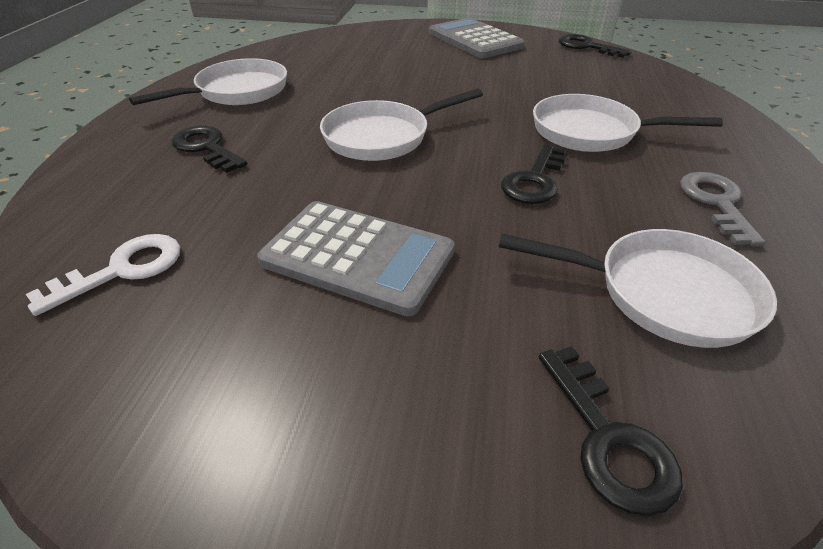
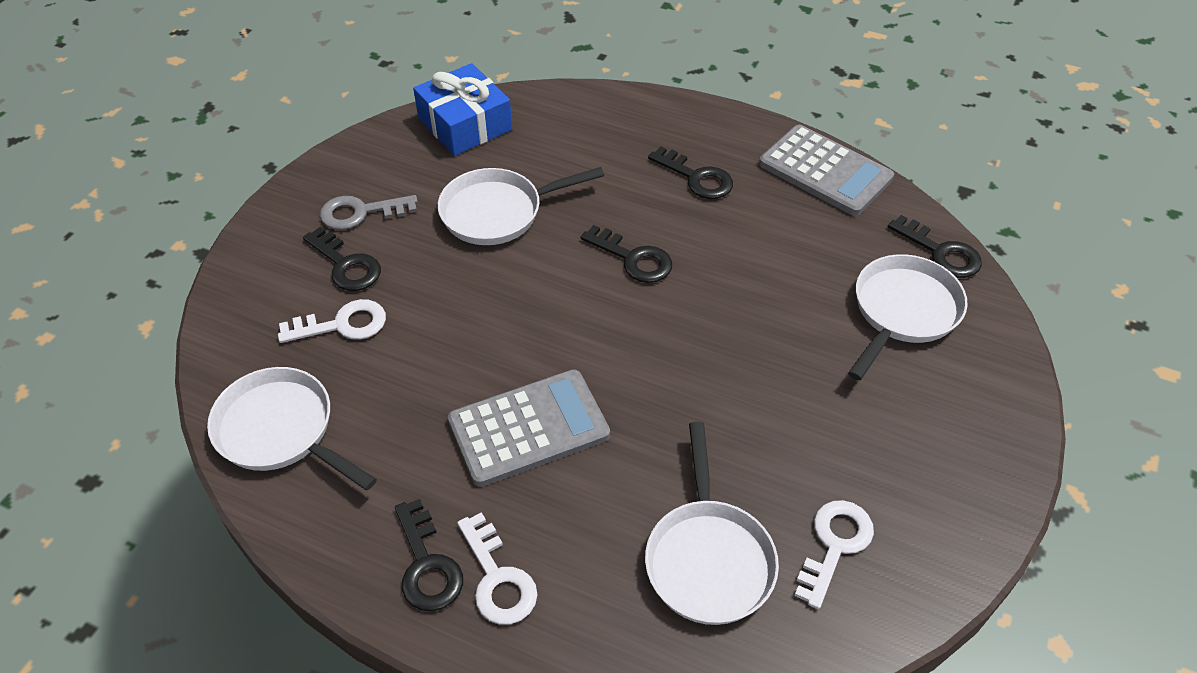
black key: [171,126,247,173] [501,144,566,204] [539,346,683,516] [559,34,632,58] = 4 -> [303,227,381,291] [395,499,463,611] [580,225,672,283] [648,146,733,199] [888,215,982,278] = 5
blue gift: none = 0 -> [413,63,512,156] = 1
white key: [26,234,180,316] = 1 -> [278,299,386,343] [457,512,538,625] [794,500,874,609] = 3

